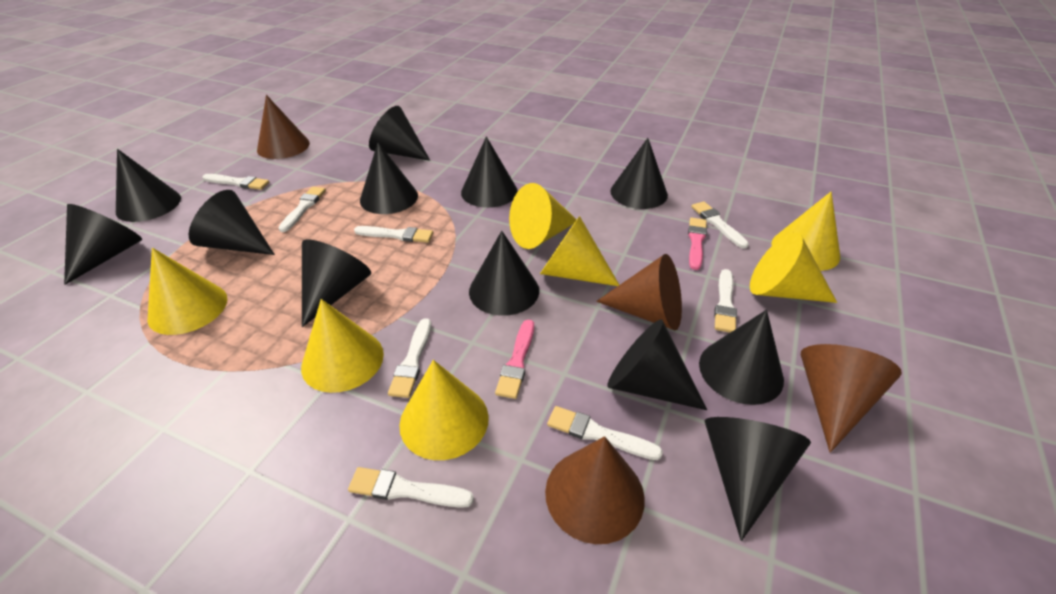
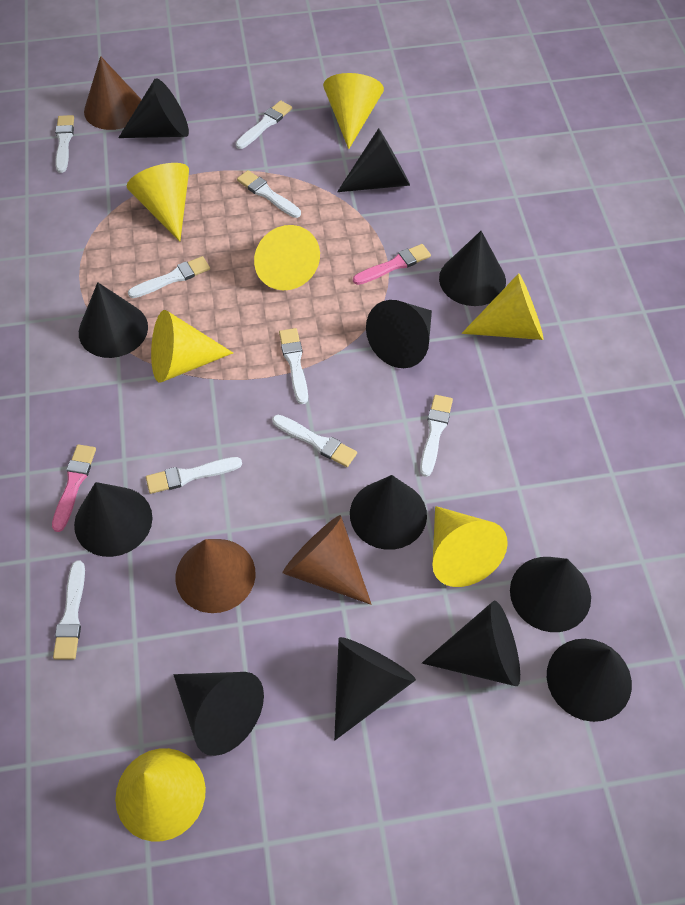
brown cone: [257,95,310,159] [545,436,645,544] [596,254,682,330] [801,344,902,453] = 4 -> [84,56,141,130] [176,539,256,613] [283,515,371,605] = 3
white brush: [202,174,269,190] [278,187,326,232] [348,467,474,508] [354,226,433,243] [388,318,431,398] [547,406,663,460] [691,202,749,249] [714,269,737,333] = 8 -> [53,561,85,659] [55,115,74,173] [128,256,210,298] [146,457,242,494] [236,100,292,149] [237,170,301,218] [272,415,357,467] [279,328,308,404] [420,395,453,477] = 9

